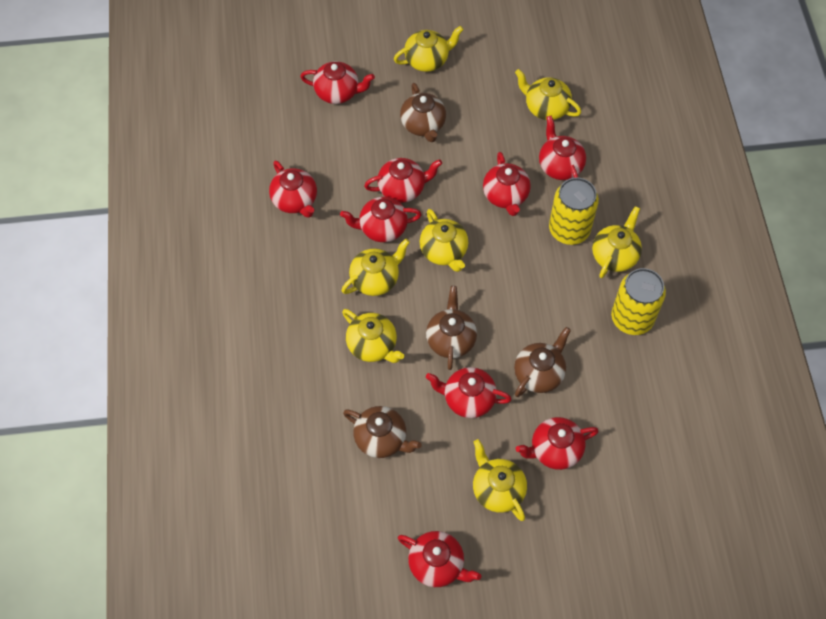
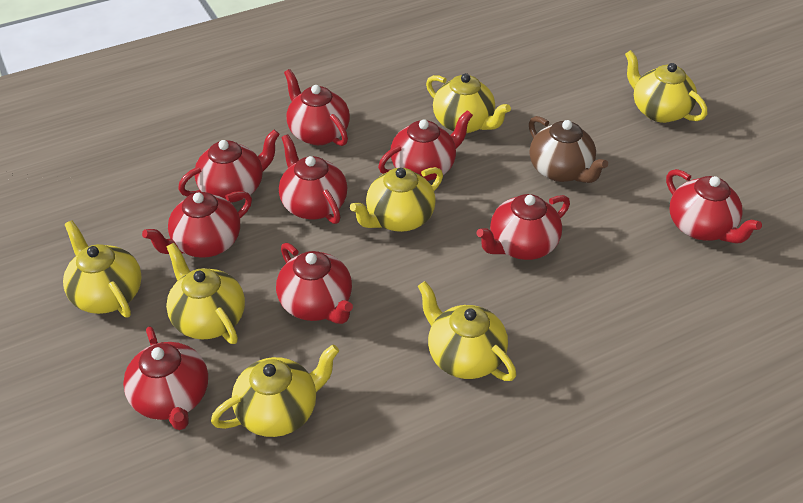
brown teapot: [343,406,422,458] [400,83,446,142] [426,286,477,370] [514,327,571,397] = 4 -> [529,116,608,183] = 1
yellow can: [549,178,599,245] [611,268,666,335] = 2 -> none = 0

